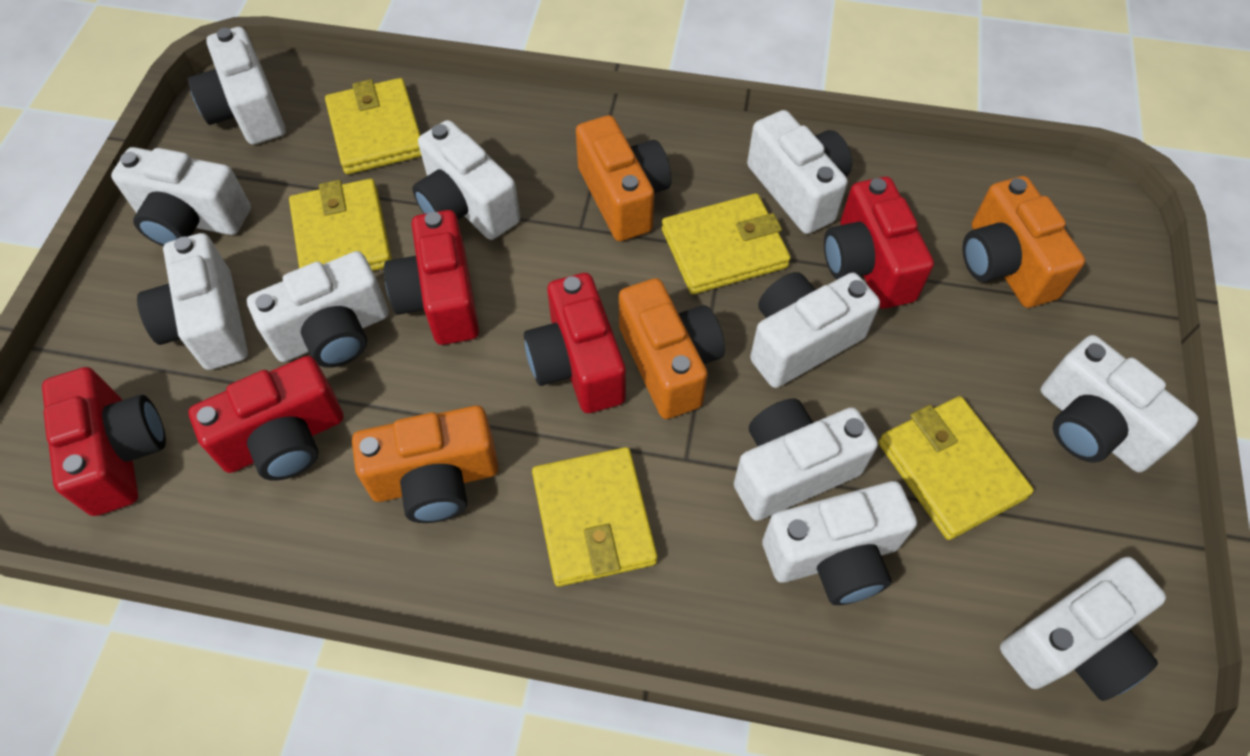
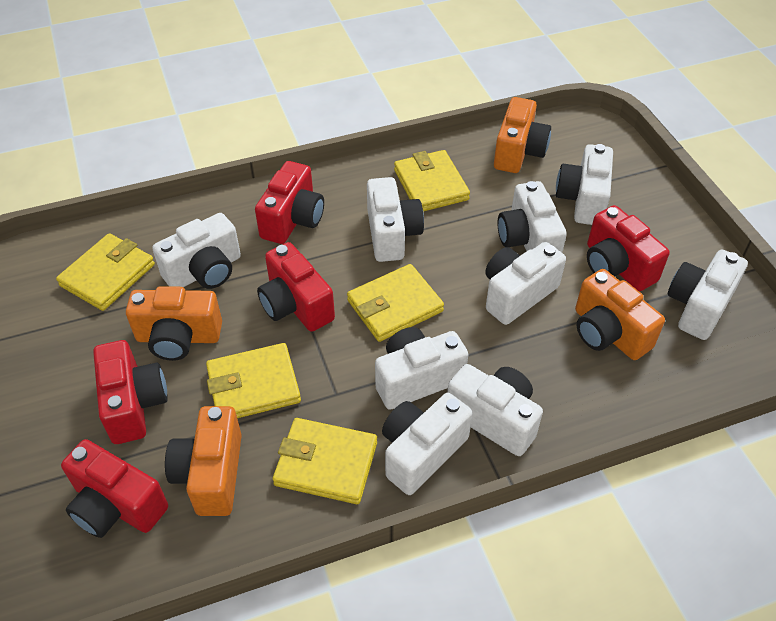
white camera: [111,147,251,246] [137,233,248,370] [188,27,285,145] [247,251,389,368] [412,120,520,240] [734,399,878,521] [747,110,852,234] [750,272,880,388] [762,481,917,605] [1000,557,1166,701] [1040,335,1199,473] = 11 -> [152,213,241,289] [367,177,424,262] [375,327,468,410] [382,393,472,495] [447,364,543,456] [485,242,566,325] [497,181,567,252] [556,144,613,225] [668,250,748,340] = 9

